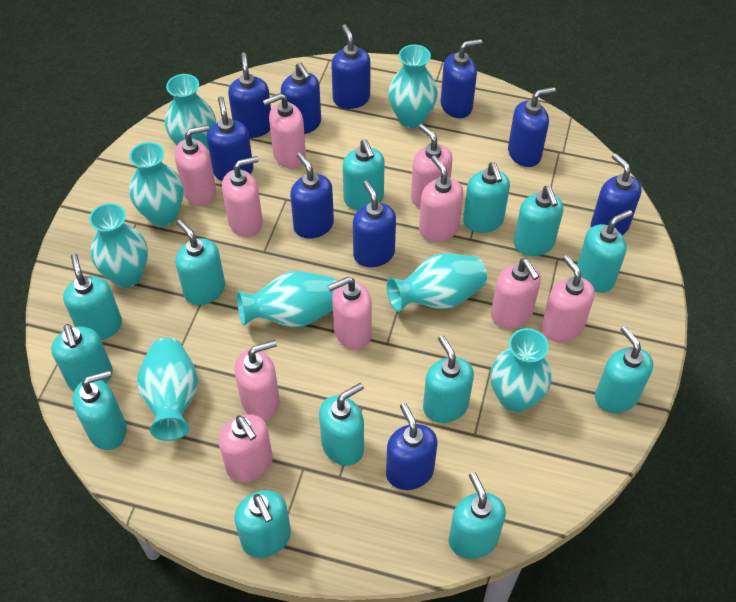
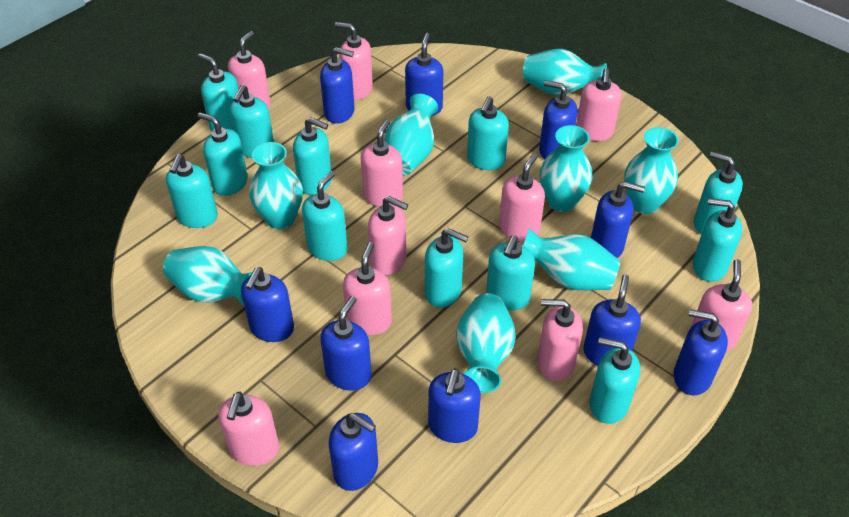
turquoise soap dispenser: [51,324,113,391] [63,254,122,340] [73,370,127,450] [175,219,225,305] [234,490,291,558] [319,383,364,466] [343,140,385,210] [423,335,474,423] [449,472,506,559] [463,162,510,233] [514,186,563,256] [577,210,632,293] [595,326,653,413] = 13 -> [166,154,218,228] [198,53,238,131] [198,112,248,196] [229,85,274,158] [293,117,332,195] [302,171,348,261] [425,228,468,308] [467,96,509,170] [486,235,535,310] [589,337,640,424] [693,198,742,282] [694,152,743,234] = 12

